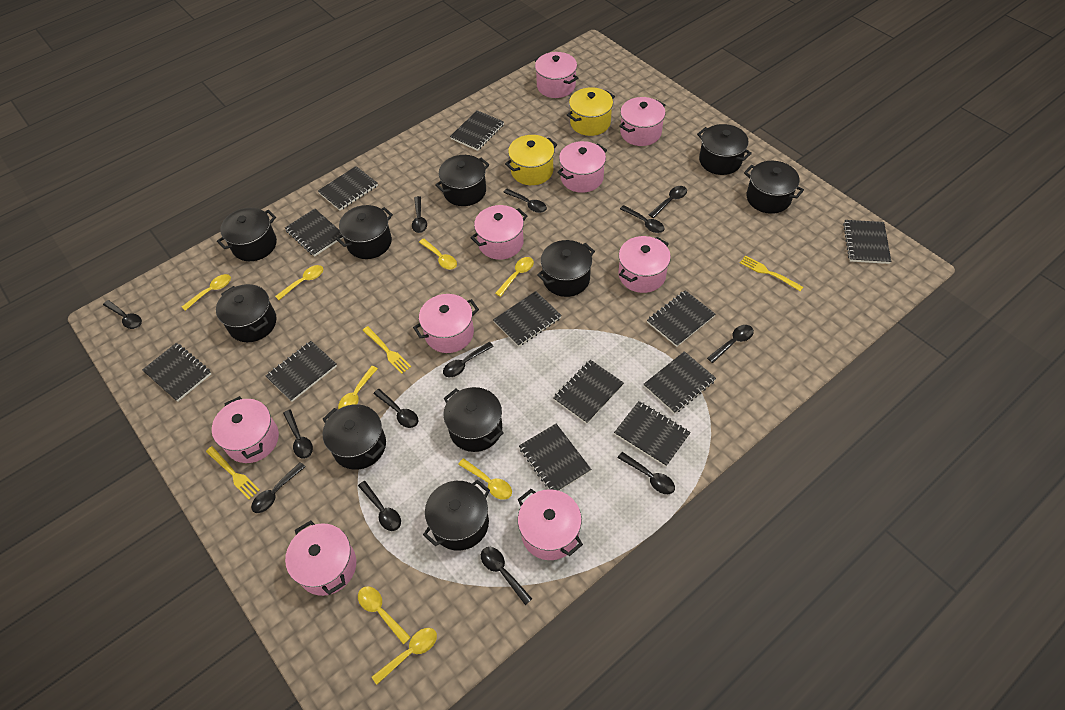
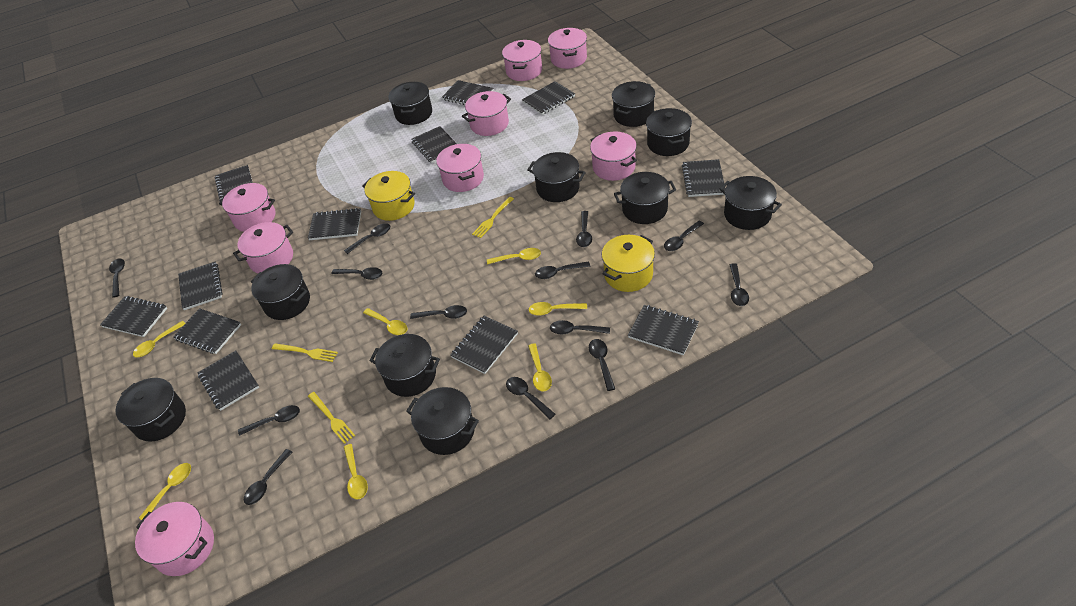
pink pot: [212,396,279,463] [285,521,356,596] [413,294,479,353] [471,205,527,260] [518,489,583,560] [534,52,578,98] [557,141,607,193] [619,97,665,146] [619,236,671,293] = 9 -> [135,502,214,576] [219,183,275,232] [233,222,293,274] [436,144,484,192] [462,91,511,136] [502,40,542,81] [548,28,587,69] [590,131,637,181] = 8
yellow spoon: [182,274,231,311] [275,265,323,300] [338,366,378,409] [358,586,411,645] [372,628,437,685] [419,239,457,270] [458,458,512,500] [495,257,534,297] = 8 -> [133,321,185,357] [139,463,191,520] [344,444,368,500] [363,308,408,335] [487,248,541,265] [528,302,587,316] [528,343,552,391] = 7

